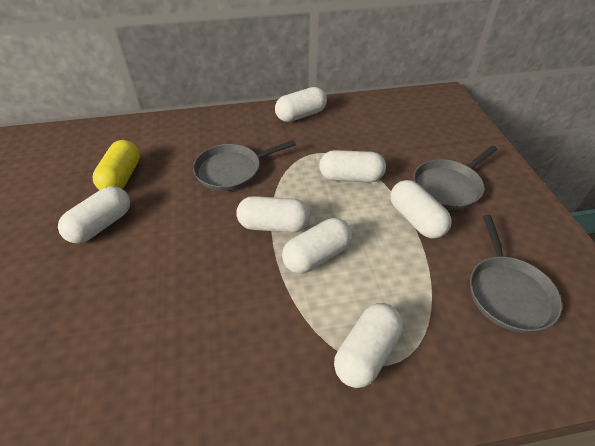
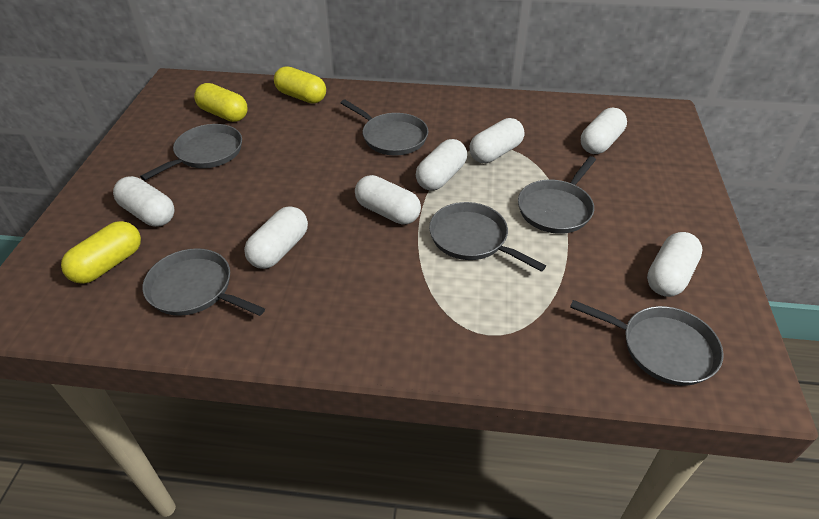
grey pan: [193,140,296,191] [413,146,498,210] [470,215,562,333] = 3 -> [140,124,242,180] [142,248,265,316] [341,100,428,156] [429,202,546,272] [518,156,596,234] [570,300,724,386] = 6
yellow capsule: [93,140,140,190] = 1 -> [61,221,141,284] [194,83,248,122] [274,66,326,103] = 3

